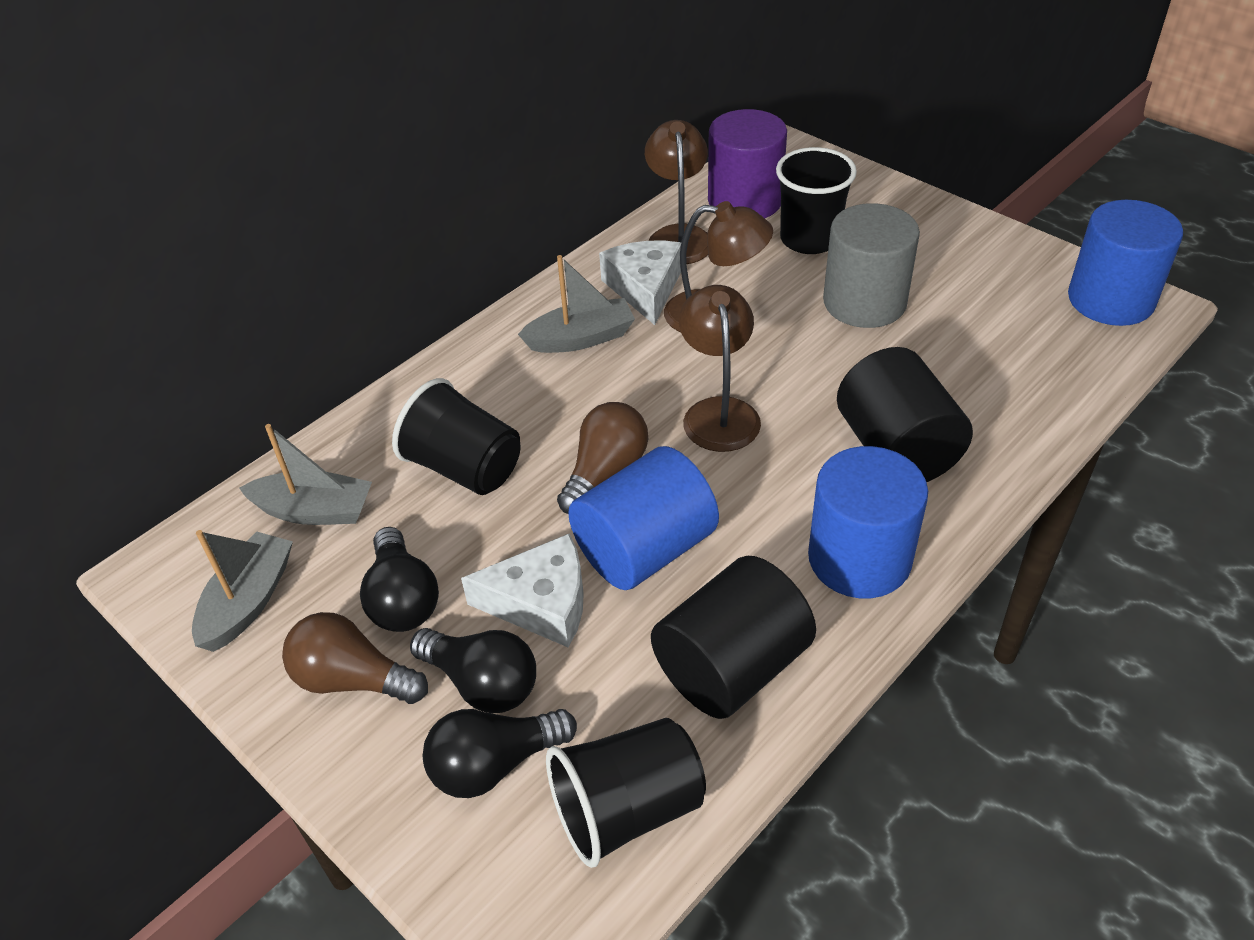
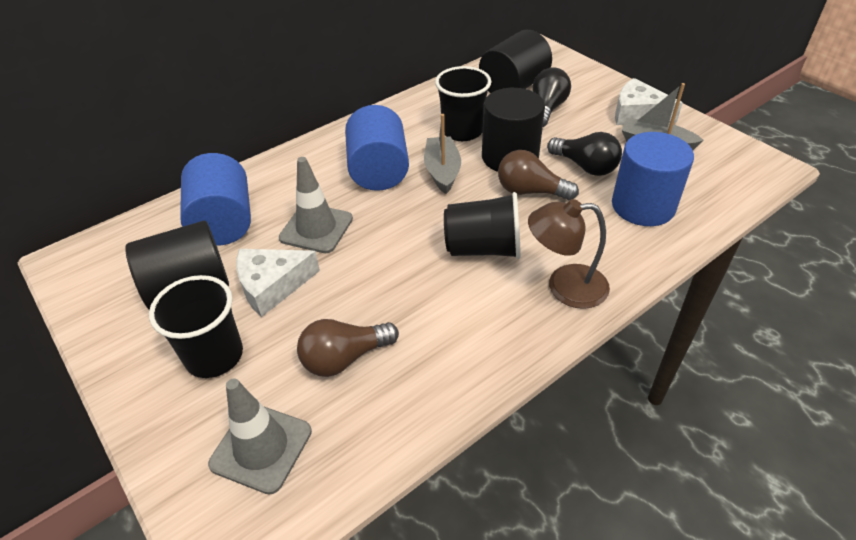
black cylinder: [651,556,816,719] [837,347,973,482] = 2 -> [125,221,229,310] [479,30,552,93] [482,88,545,172] = 3
black light bulb: [360,527,439,632] [410,628,536,713] [423,709,577,798] = 3 -> [533,67,571,127] [547,132,622,176] = 2
brown lamp: [645,120,708,264] [664,201,773,332] [679,285,761,452] = 3 -> [528,199,610,309] = 1
grey boat: [192,530,293,652] [239,424,372,525] [518,255,635,353] = 3 -> [424,114,461,194] [622,83,704,150] = 2
grey cylinder: [823,203,920,328] = 1 -> none = 0
grey traffic cone: none = 0 -> [208,378,312,495] [279,157,353,253] = 2
purple cylinder: [708,109,787,218] = 1 -> none = 0

